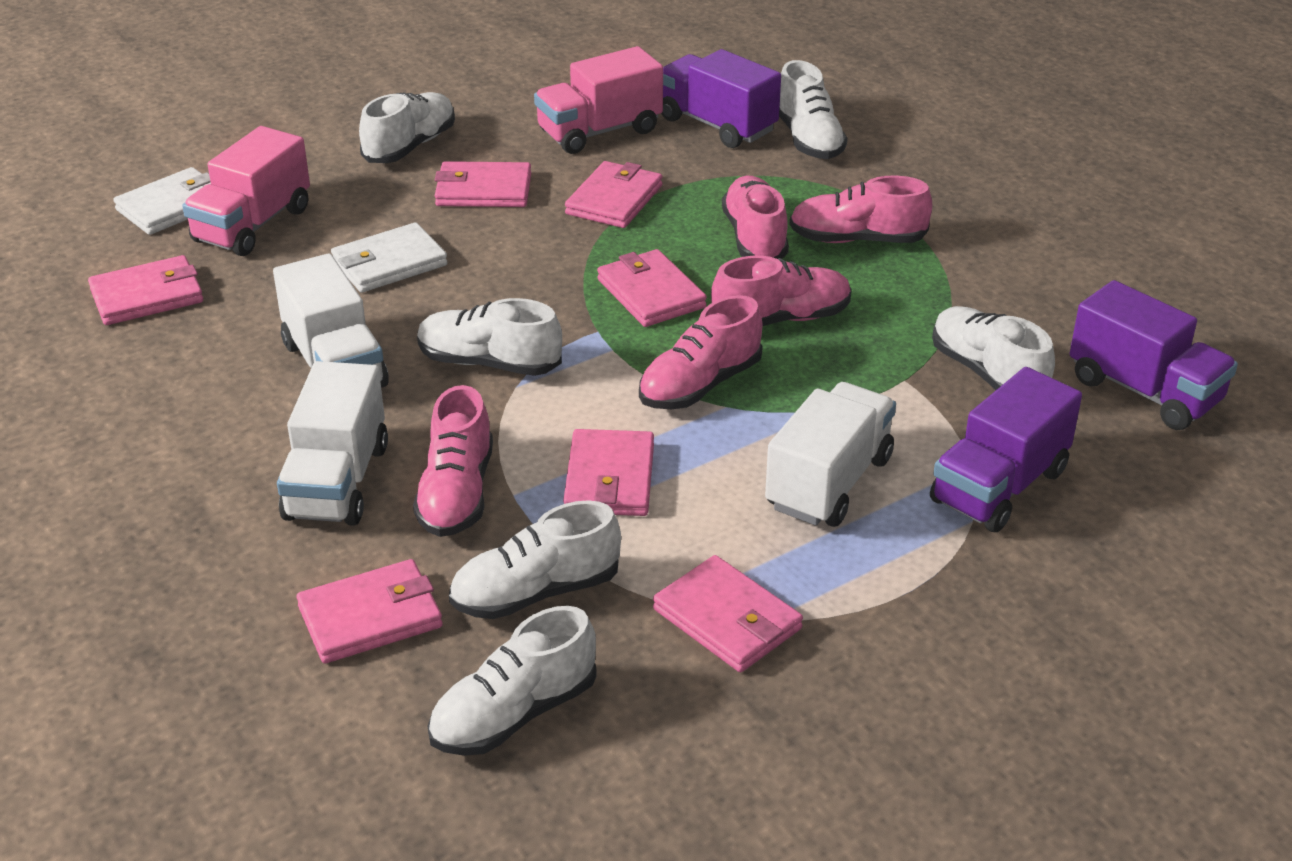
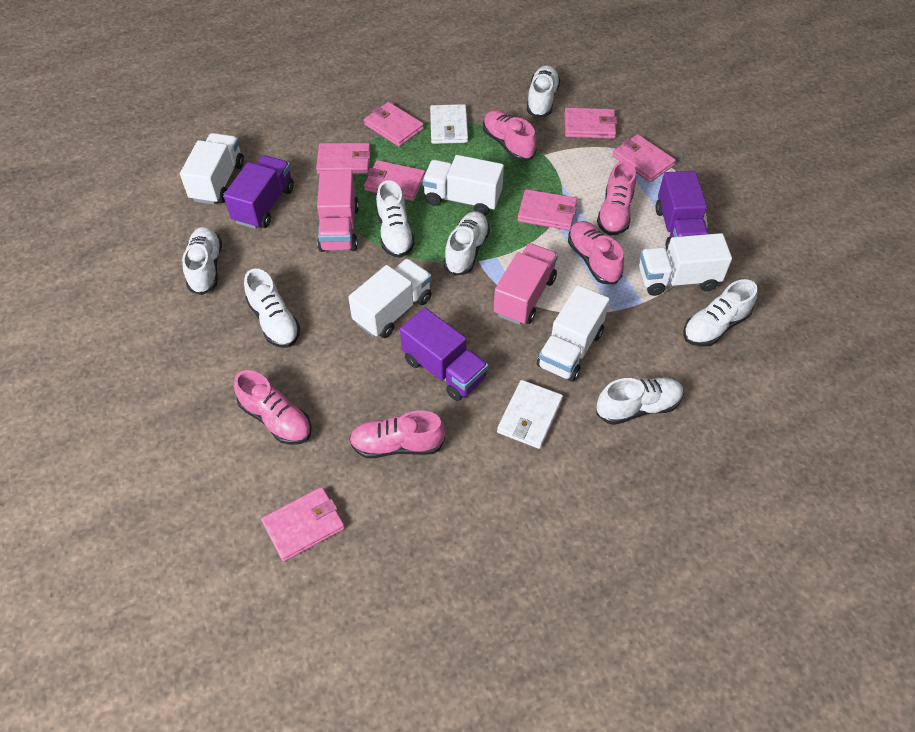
white shoe: [359,92,455,163] [417,298,562,376] [428,606,597,756] [449,500,621,619] [779,60,848,159] [932,306,1055,390] = 6 -> [182,227,222,295] [244,269,300,348] [376,180,415,258] [444,211,490,276] [527,65,560,118] [597,378,684,425] [683,279,757,347] = 7
white truck: [273,254,389,388] [277,361,388,526] [765,382,896,527] = 3 -> [180,133,244,205] [348,258,432,338] [422,155,504,216] [537,285,610,382] [639,233,732,296] = 5

